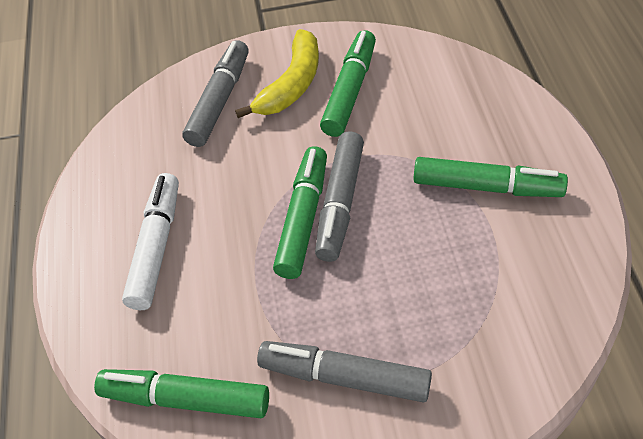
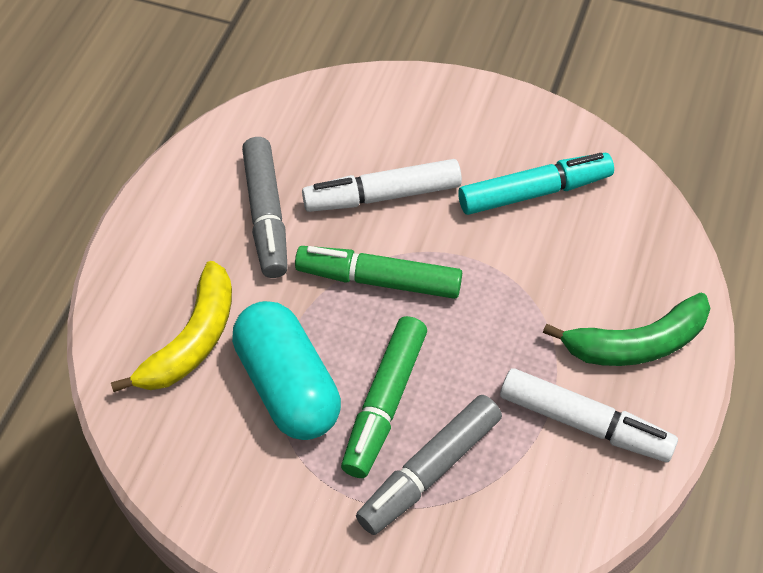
green banana: none = 0 -> [543,292,711,366] = 1
green marker: [94,369,269,418] [273,146,327,279] [320,30,376,137] [414,157,568,197] = 4 -> [295,246,462,299] [341,316,427,478] = 2
grey marker: [182,40,249,147] [257,341,432,402] [315,131,364,262] = 3 -> [242,137,288,278] [356,395,502,535] = 2
turquoise capsule: none = 0 -> [232,301,341,440] = 1
turquoise marker: none = 0 -> [458,153,614,215] = 1
white marker: [122,173,179,310] = 1 -> [302,159,462,212] [500,368,678,462] = 2

